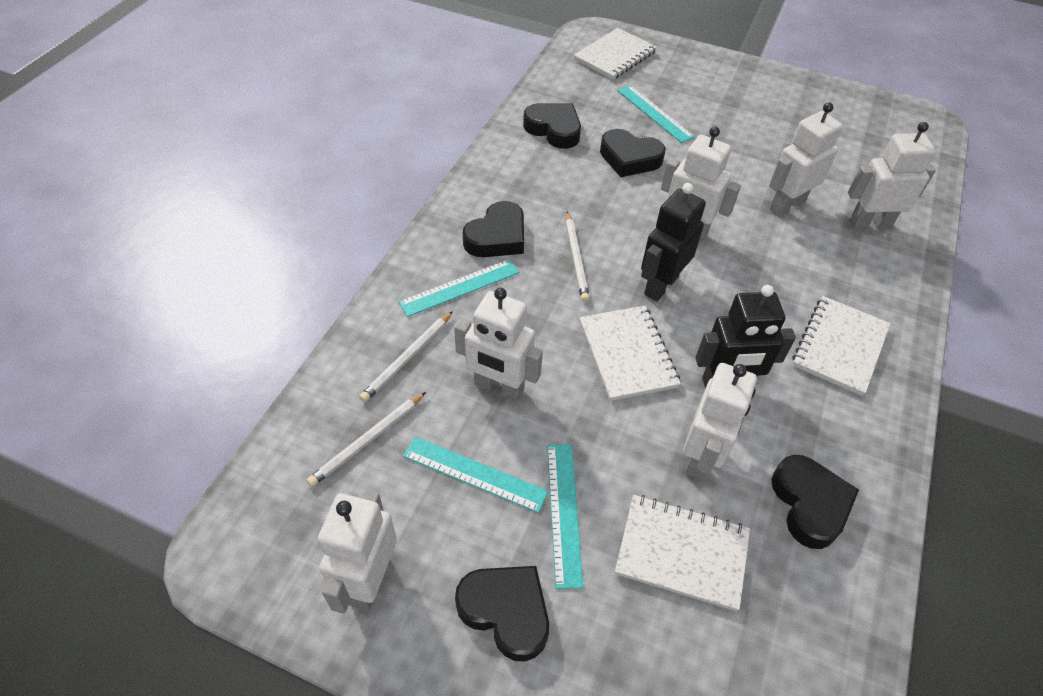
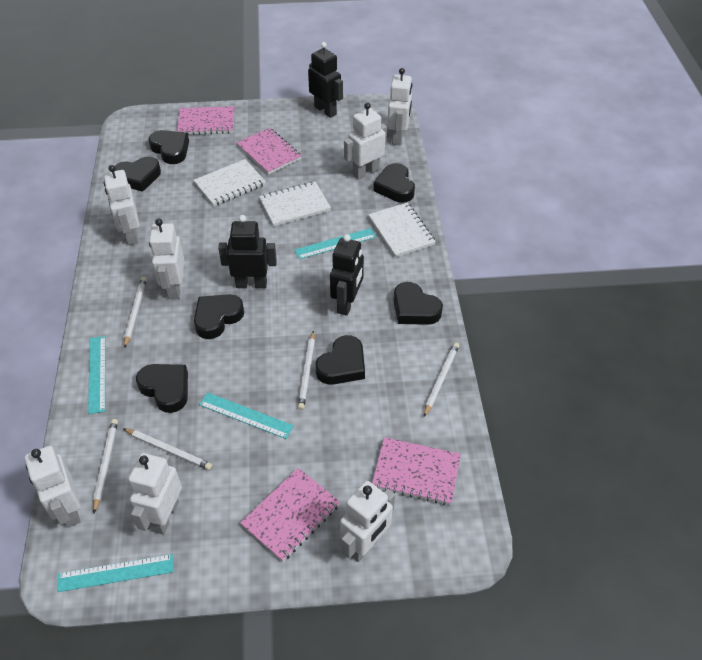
black heart: [455,566,549,662] [463,201,524,257] [523,103,581,149] [600,129,666,177] [771,455,859,549] = 5 -> [115,157,161,192] [136,364,188,413] [149,130,189,164] [194,294,244,339] [316,335,365,385] [373,163,415,203] [394,282,443,325] = 7
black robot: [641,183,706,301] [696,285,796,389] = 2 -> [218,215,277,288] [308,42,343,118] [330,234,364,316] = 3
pink notebook: none = 0 -> [177,106,234,135] [236,128,302,174] [240,468,340,562] [372,437,461,505] = 4
white notebook: [574,28,657,80] [579,306,681,401] [615,495,750,611] [793,296,891,396] = 4 -> [193,159,266,206] [259,181,331,227] [368,203,436,257] = 3
white pencil: [307,392,426,487] [359,311,453,402] [566,211,590,302] = 3 -> [93,419,118,513] [123,428,212,470] [124,277,147,348] [298,331,315,410] [424,343,459,417] = 5
white robot: [318,490,397,614] [454,288,543,402] [661,127,741,242] [683,363,757,480] [769,102,843,217] [848,122,936,230] = 6 -> [25,446,81,528] [104,165,140,245] [128,453,182,535] [149,219,184,299] [340,481,395,562] [344,103,387,179] [387,68,412,145] = 7

